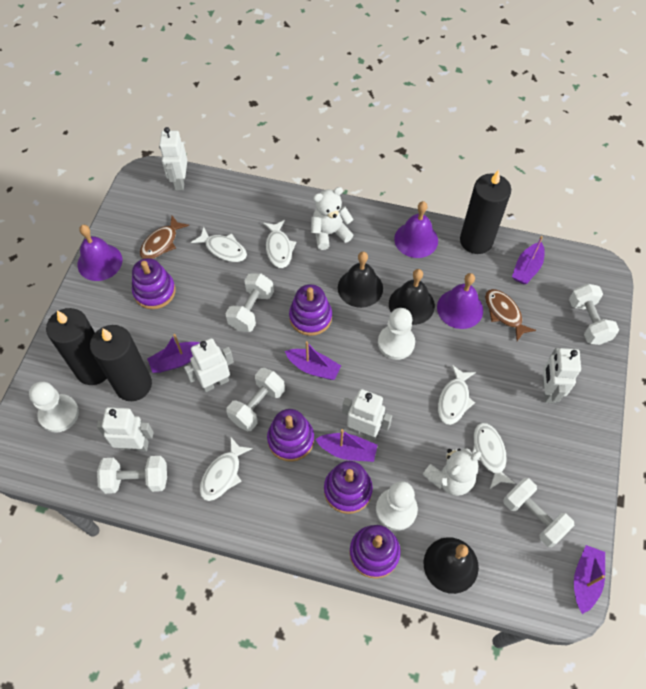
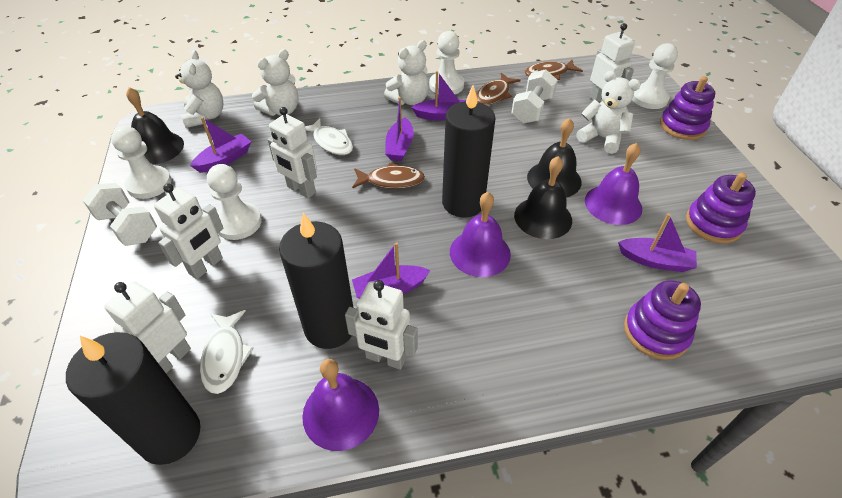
brown fish: [140,216,189,259] [485,289,536,341] = 2 -> [352,163,425,189] [476,73,521,105] [525,60,583,80] = 3
purple stacking toy: [132,258,176,309] [267,409,314,462] [289,284,332,336] [324,461,373,514] [349,525,401,579] = 5 -> [624,280,701,360] [660,76,715,140] [686,173,756,243] = 3
white dumbbell: [97,456,167,494] [225,273,274,332] [227,368,285,431] [503,478,574,547] [569,284,619,345] = 5 -> [83,183,157,246] [511,69,558,124] = 2
white fish: [191,227,247,262] [200,436,253,501] [263,220,296,268] [438,365,476,425] [472,423,516,489] = 5 -> [200,310,254,394] [305,118,353,155] = 2
white pawn: [29,381,79,433] [376,481,418,531] [378,308,415,360] = 3 -> [111,126,172,199] [207,164,262,240] [429,31,464,94] [632,43,678,109] = 4
white teddy bear: [311,187,353,250] [422,448,481,496] = 2 -> [175,50,224,128] [252,49,298,116] [384,40,429,105] [576,71,641,154] = 4

